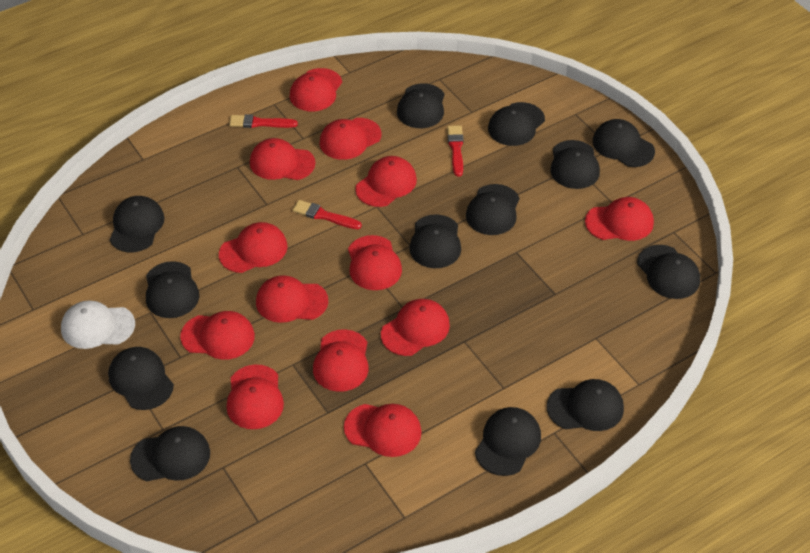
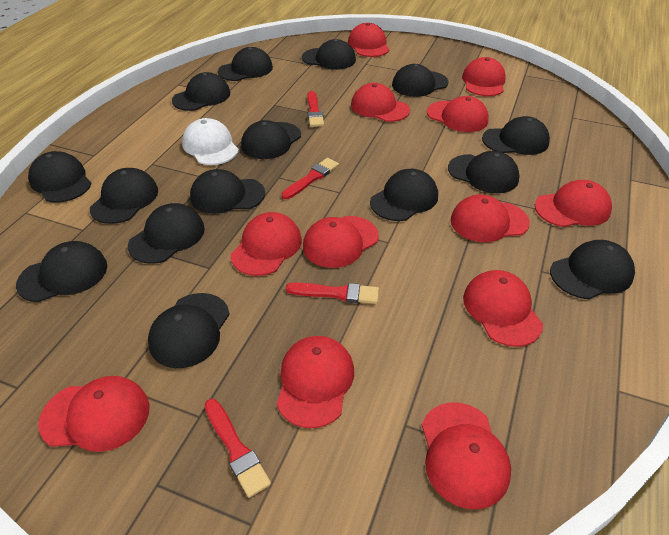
black cap: [108,347,174,410] [110,196,164,252] [130,426,210,481] [146,261,199,318] [397,83,445,128] [409,214,461,268] [466,184,519,235] [475,407,541,476] [488,102,545,146] [547,379,624,431] [550,140,600,189] [593,119,655,167] [637,245,700,299] = 13 -> [16,241,107,302] [28,151,92,203] [90,168,158,224] [128,203,205,264] [148,293,230,368] [172,72,230,111] [190,169,265,214] [218,47,273,81] [241,120,301,159] [302,39,356,70] [370,169,438,221] [392,64,449,97] [448,151,520,193] [482,116,550,155] [550,240,635,299] = 15
red brush: [229,114,298,128] [293,200,362,229] [447,125,464,177] = 3 -> [205,399,271,498] [281,158,339,199] [286,283,379,304] [307,91,324,127] = 4
red cap: [180,311,255,360] [219,222,287,273] [226,365,284,429] [250,138,316,180] [256,275,328,323] [290,68,342,111] [313,329,369,392] [320,118,382,160] [344,404,422,457] [348,235,402,290] [355,156,417,207] [381,299,450,356] [585,197,654,241] = 13 -> [38,376,150,452] [231,212,302,276] [277,336,354,428] [303,216,379,268] [348,23,390,57] [351,83,410,122] [422,403,511,509] [427,96,489,132] [451,195,530,242] [462,57,506,96] [463,270,543,347] [535,180,612,227] = 12

